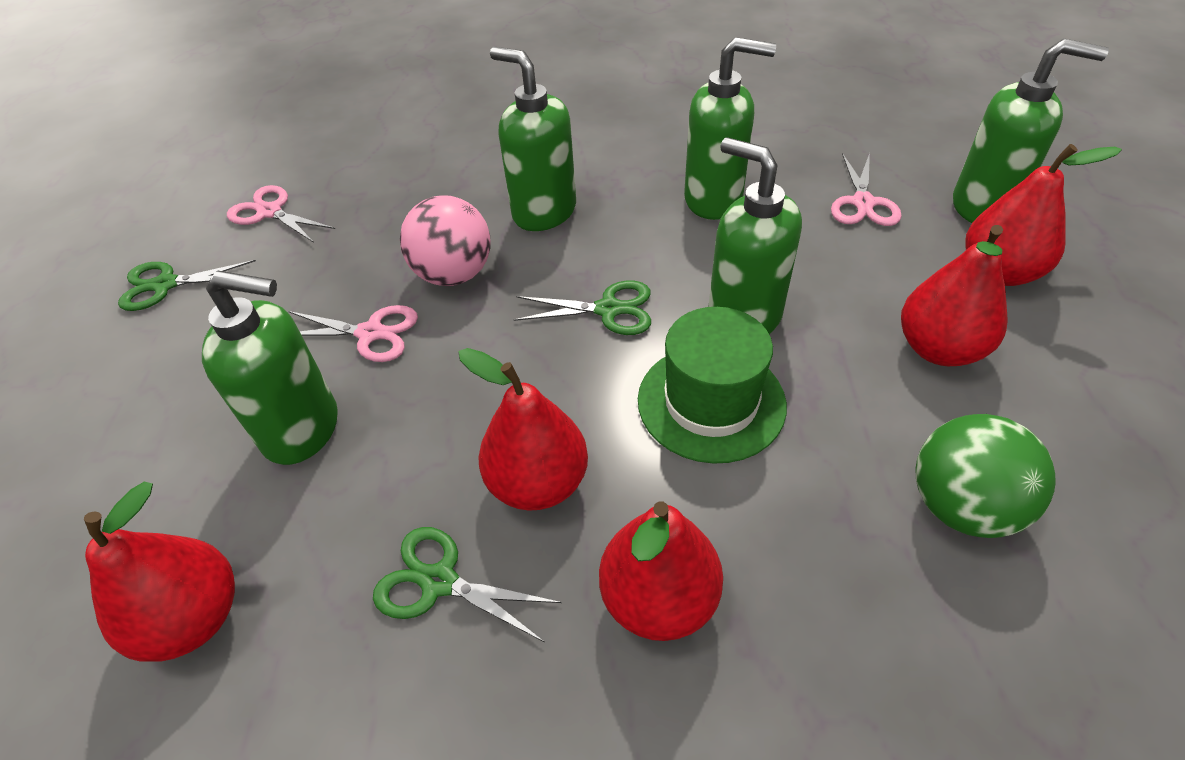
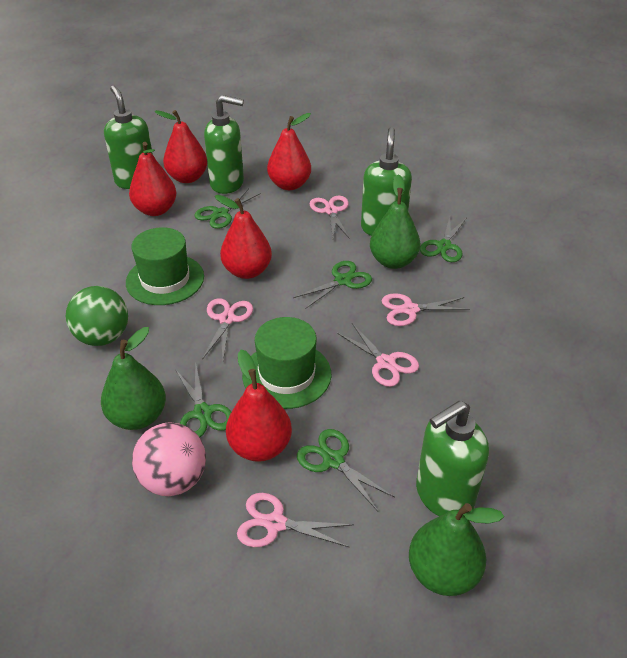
green hat: [638,307,787,464] = 1 -> [126,227,204,305] [242,317,332,409] = 2
green pear: none = 0 -> [101,327,166,430] [370,174,421,269] [409,503,504,596] = 3
green scissors: [118,260,256,311] [373,527,562,642] [514,281,651,335] = 3 -> [175,366,231,438] [194,188,261,229] [293,261,372,309] [297,429,395,511] [420,217,467,262] = 5
green soap dispenser: [202,270,338,465] [490,47,576,231] [684,37,776,220] [709,137,802,334] [953,39,1109,223] = 5 -> [104,86,153,189] [204,95,244,194] [361,127,412,236] [416,401,489,516] = 4
pink scissors: [227,185,335,243] [288,305,418,362] [831,153,902,226] = 3 -> [202,298,253,360] [237,493,354,548] [310,196,350,239] [337,323,419,387] [382,293,470,326] = 5

